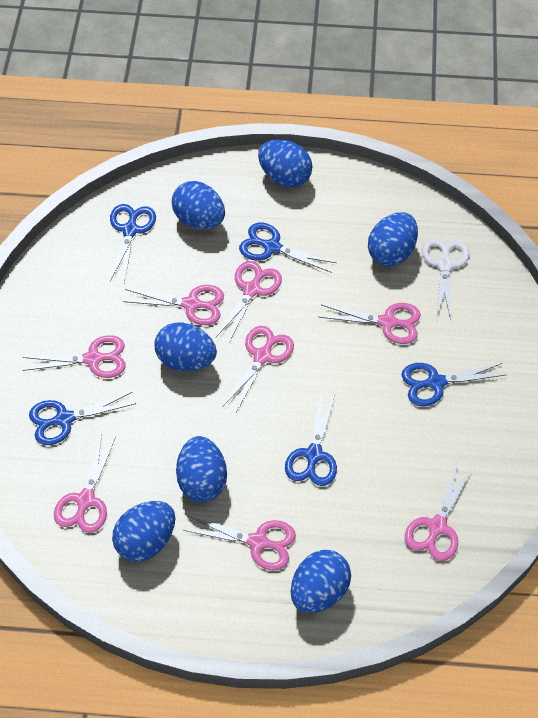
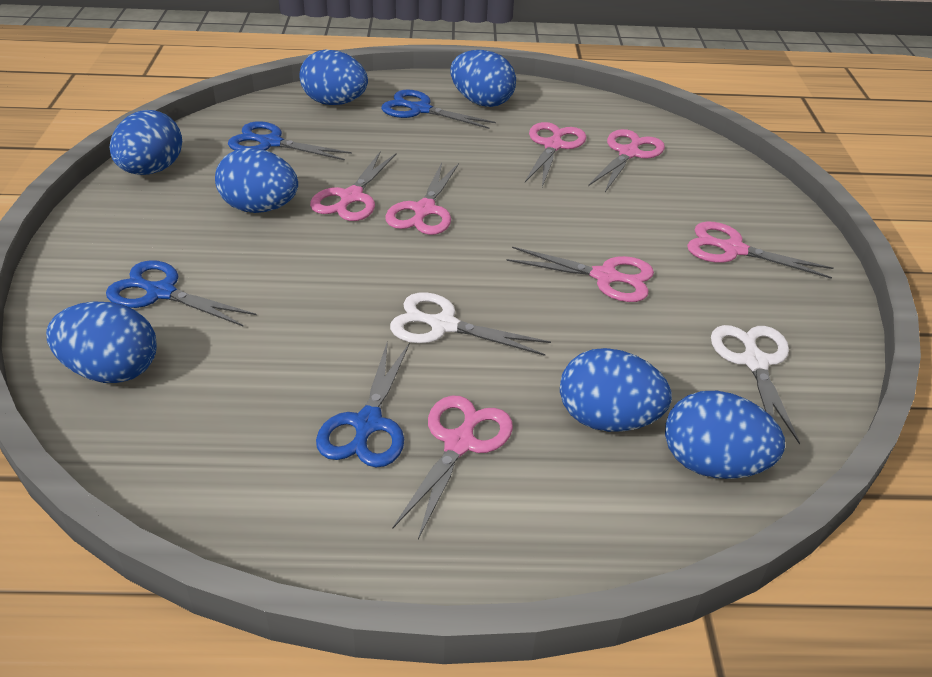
blue scissors: [29,392,136,445] [110,204,156,282] [239,223,336,272] [285,394,337,486] [401,363,505,406] = 5 -> [106,260,257,327] [228,121,352,161] [316,341,410,468] [381,90,496,129] = 4
pink scissors: [22,335,126,378] [54,434,116,533] [123,285,224,325] [183,516,296,570] [216,261,282,342] [223,326,294,412] [319,303,421,344] [405,463,472,561] = 8 -> [310,151,397,221] [385,162,459,235] [392,396,513,539] [506,246,654,302] [525,122,586,187] [588,129,665,192] [687,222,833,279] = 7
white scissors: [422,238,469,320] = 1 -> [390,292,551,356] [711,325,800,445] = 2

